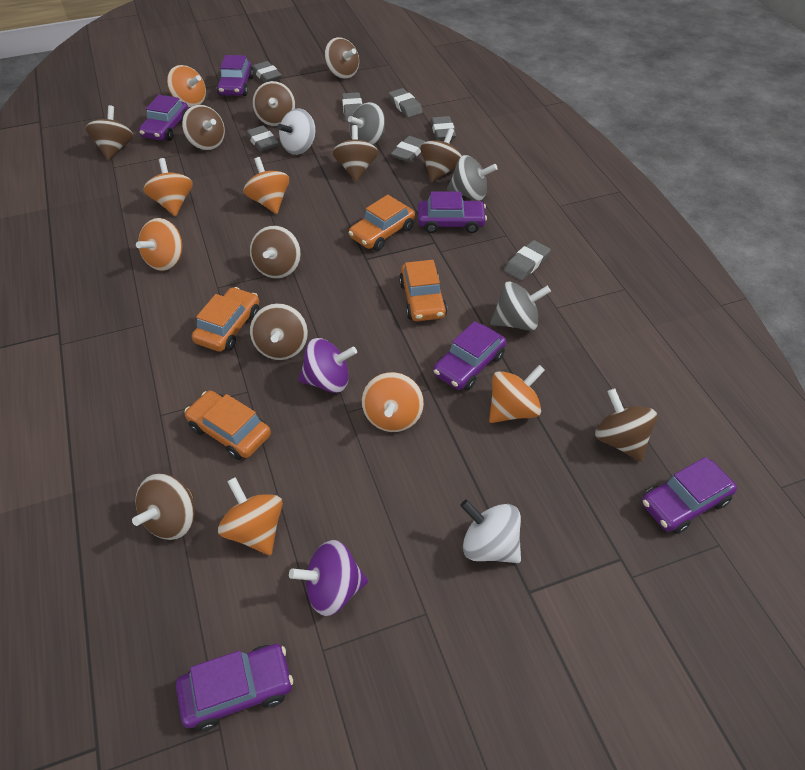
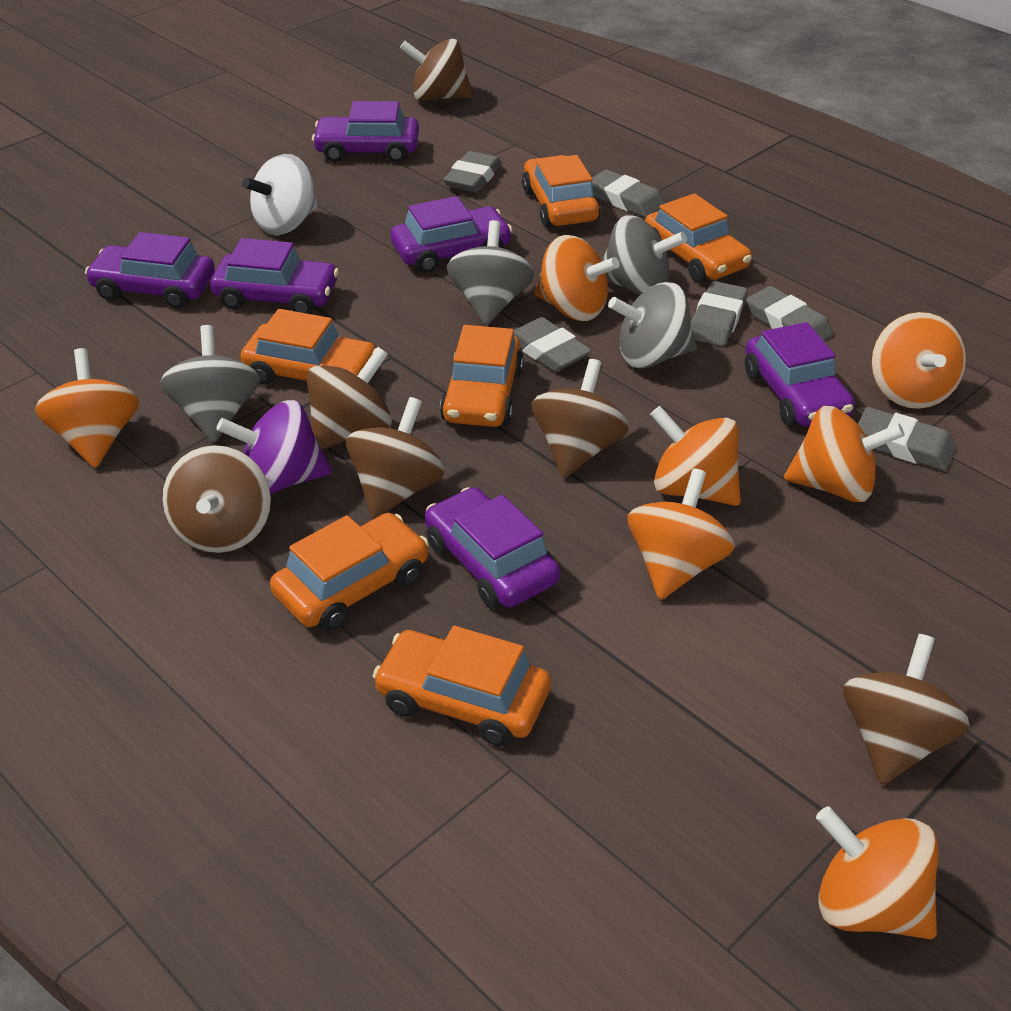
brown spinning top: [86,105,133,160] [132,473,195,540] [182,105,225,150] [250,226,301,279] [250,303,308,360] [252,81,295,126] [324,37,359,79] [332,125,378,182] [420,128,462,182] [595,388,657,462] = 10 -> [162,445,271,553] [306,347,392,450] [346,397,445,519] [400,39,473,101] [531,359,629,478] [843,634,970,785] = 6
grey eraser: [246,125,278,151] [252,61,282,82] [342,92,362,122] [389,88,423,117] [391,136,425,162] [431,116,456,140] [504,240,551,280] = 7 -> [443,151,502,192] [514,317,592,372] [592,170,665,218] [691,281,748,346] [747,286,833,341] [858,407,956,471] = 6
grey spinning top: [348,102,385,145] [447,155,498,201] [490,281,551,331] = 3 -> [160,325,260,442] [447,220,535,325] [602,215,687,295] [608,282,697,369] = 4
orange car: [185,391,271,460] [192,287,260,352] [349,195,415,251] [399,260,447,321] = 4 -> [240,309,376,385] [270,513,429,631] [373,626,551,747] [440,325,524,427] [522,155,600,228] [645,193,752,283] = 6
purple spinning top: [289,540,368,616] [299,338,357,393] = 2 -> [216,400,332,494] = 1
white spinning top: [277,109,315,155] [460,500,521,563] = 2 -> [242,154,318,235] = 1

